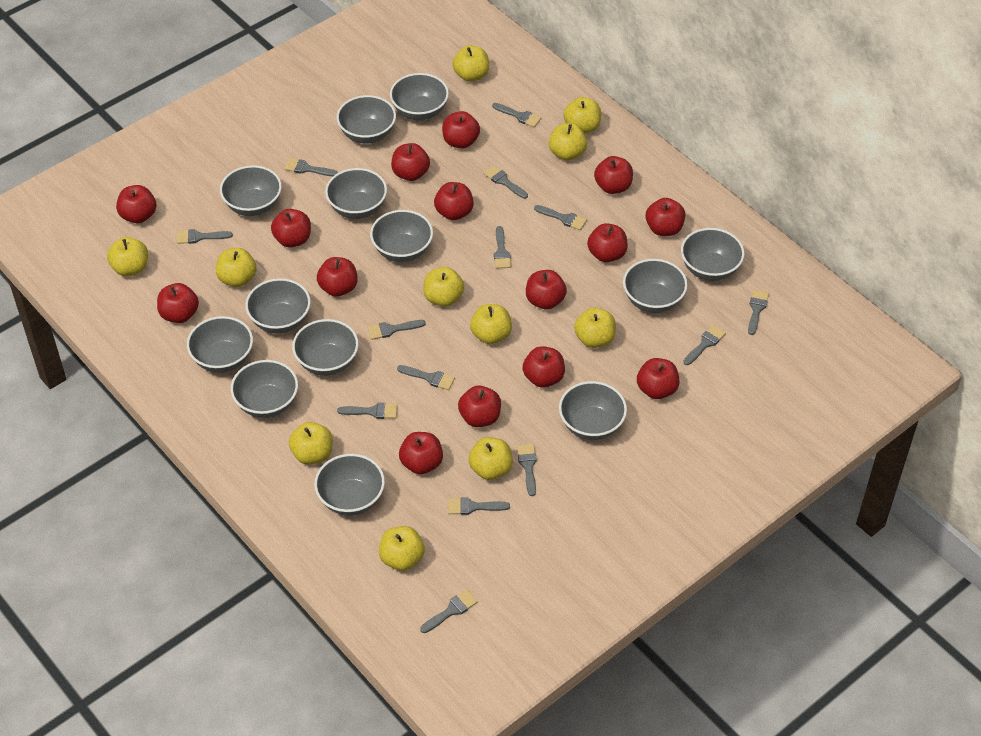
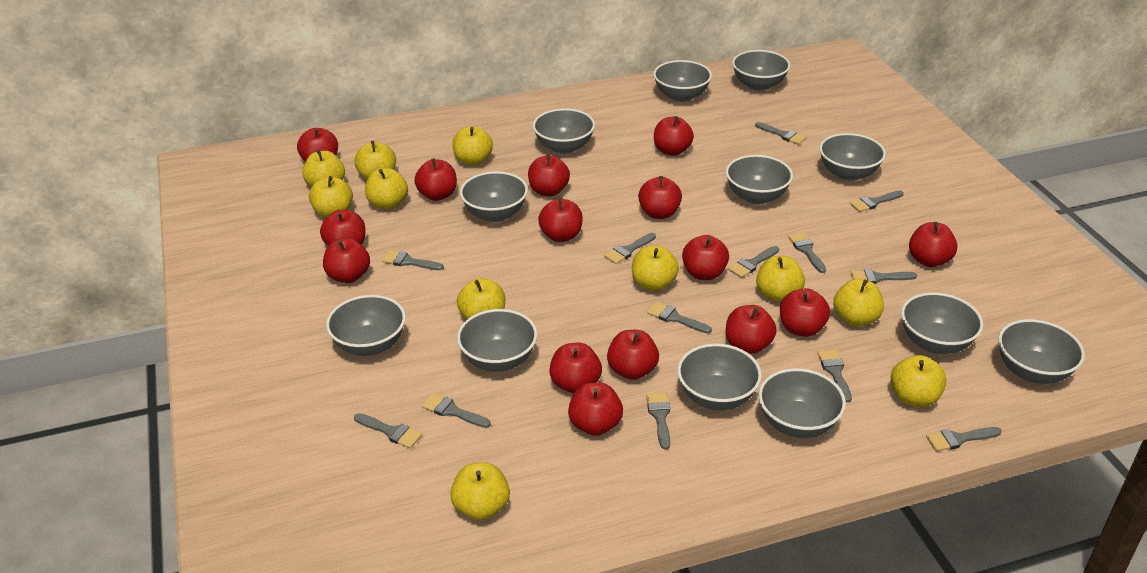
grey bowl: [187,316,253,373] [220,165,282,216] [231,360,298,418] [245,278,311,333] [292,319,359,376] [314,454,385,516] [325,168,387,219] [337,95,396,144] [370,210,433,262] [390,73,449,121] [559,381,627,440] [623,259,688,313] [681,228,745,281] = 13 -> [326,295,406,356] [457,309,537,372] [460,171,528,222] [533,108,595,154] [653,60,712,102] [677,344,762,410] [726,155,793,204] [732,50,790,91] [758,368,846,438] [819,133,886,181] [901,292,983,354] [998,319,1085,384] = 12
grey brush: [177,229,233,244] [284,158,338,176] [337,403,397,419] [368,320,426,340] [397,365,455,390] [420,589,478,633] [448,497,510,515] [484,165,528,199] [492,103,541,127] [494,226,511,269] [517,444,537,496] [534,205,587,230] [683,325,726,365] [748,289,769,335] = 14 -> [354,413,422,448] [381,250,444,270] [422,393,491,428] [604,233,656,264] [646,392,670,449] [647,302,712,333] [728,246,779,278] [755,122,807,145] [788,233,826,273] [817,350,852,402] [850,191,904,212] [850,269,917,284] [926,427,1002,451] = 13

